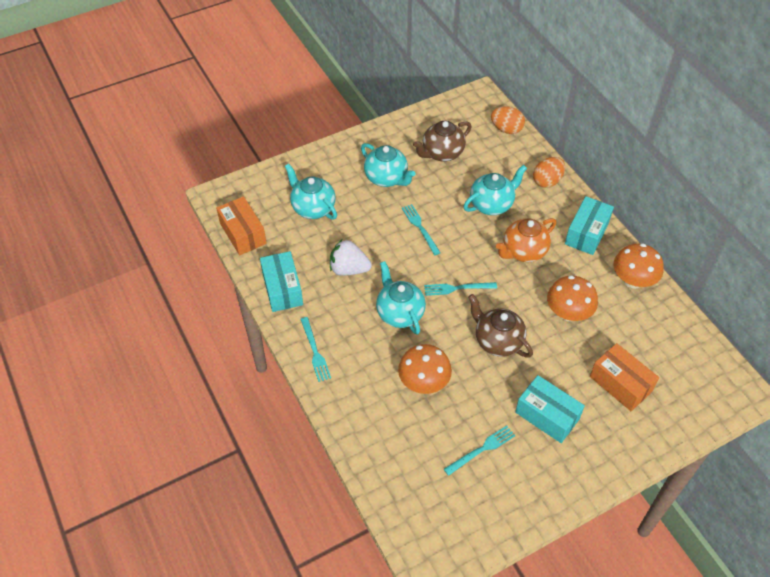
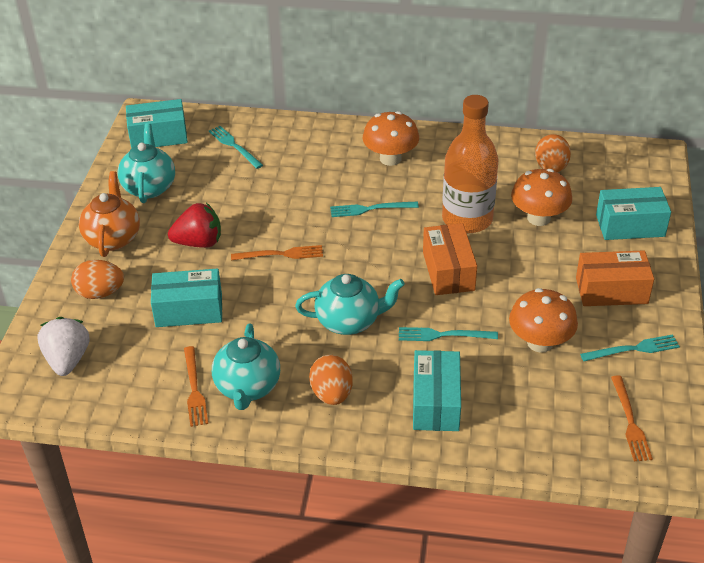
brown teapot: [413,121,472,162] [468,294,533,358] = 2 -> none = 0
orange bottle: none = 0 -> [442,95,499,233] = 1
orange egg: [491,107,525,134] [533,157,565,188] = 2 -> [71,260,124,299] [309,355,353,405] [535,134,571,172] = 3
orange fork: none = 0 -> [184,346,208,427] [231,245,323,261] [611,375,653,461] = 3
red strawberry: none = 0 -> [168,203,221,248] = 1
turquoise box: [260,251,303,312] [515,375,585,443] [565,196,614,255] = 3 -> [126,99,188,149] [151,269,222,327] [413,350,461,431] [596,187,671,240] = 4
turquoise teapot: [285,164,337,220] [361,143,415,187] [376,261,426,335] [463,165,527,215] = 4 -> [118,123,175,203] [212,324,280,410] [295,274,405,335] = 3

